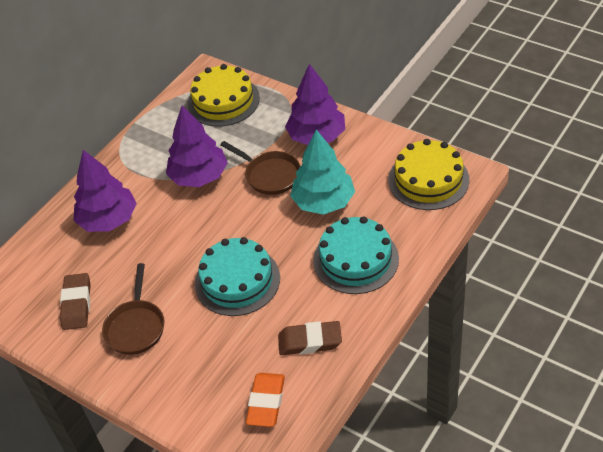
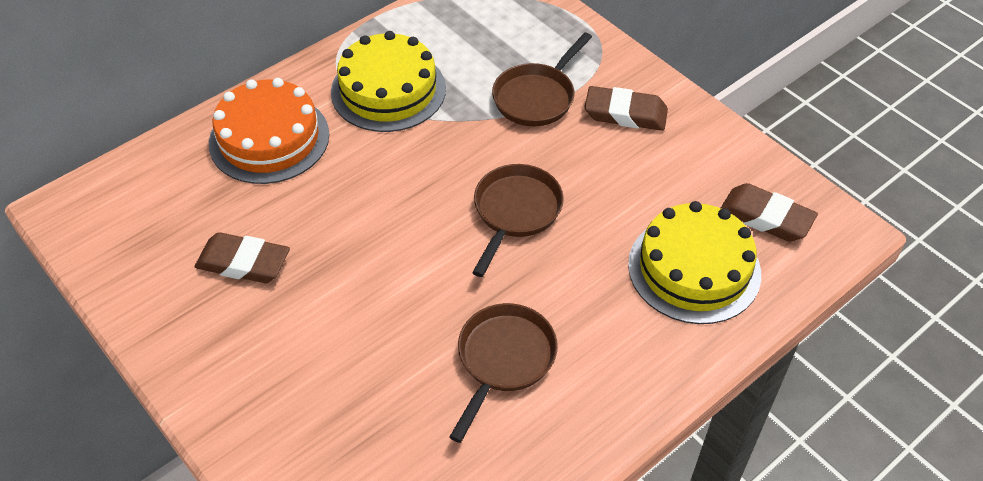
brown eraser: [60,273,91,330] [278,321,342,355] = 2 -> [195,232,290,283] [585,86,668,131] [721,183,818,242] = 3
brown pan: [102,263,164,355] [220,141,300,195] = 2 -> [450,303,558,443] [472,164,564,277] [492,32,592,126] = 3
orange cake: none = 0 -> [209,78,329,184] = 1
orange eraser: [246,373,285,427] = 1 -> none = 0
purple tree: [73,150,137,232] [166,106,228,187] [285,64,345,145] = 3 -> none = 0
turquoise cake: [195,237,280,316] [313,216,399,294] = 2 -> none = 0
turquoise tree: [290,130,355,215] = 1 -> none = 0

